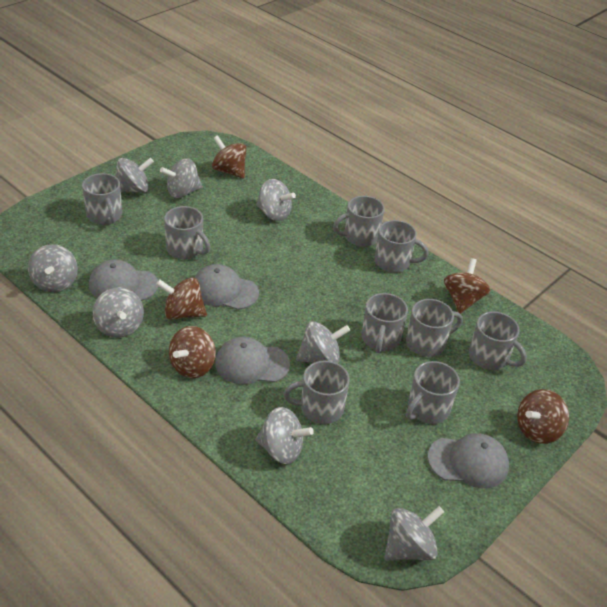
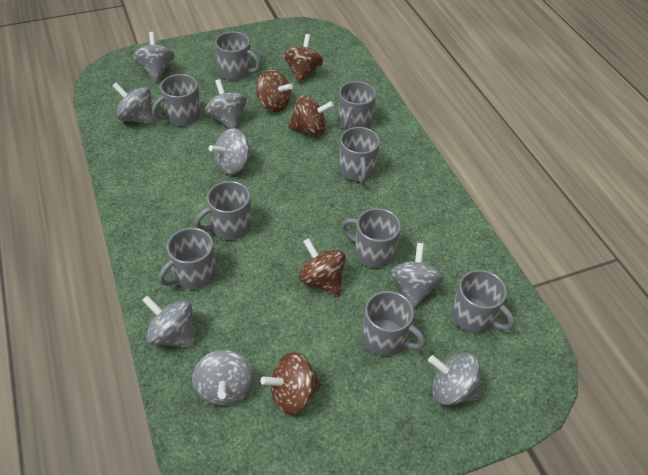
grey cap: [89,259,158,301] [194,264,259,310] [215,337,290,384] [427,433,509,488] = 4 -> none = 0

